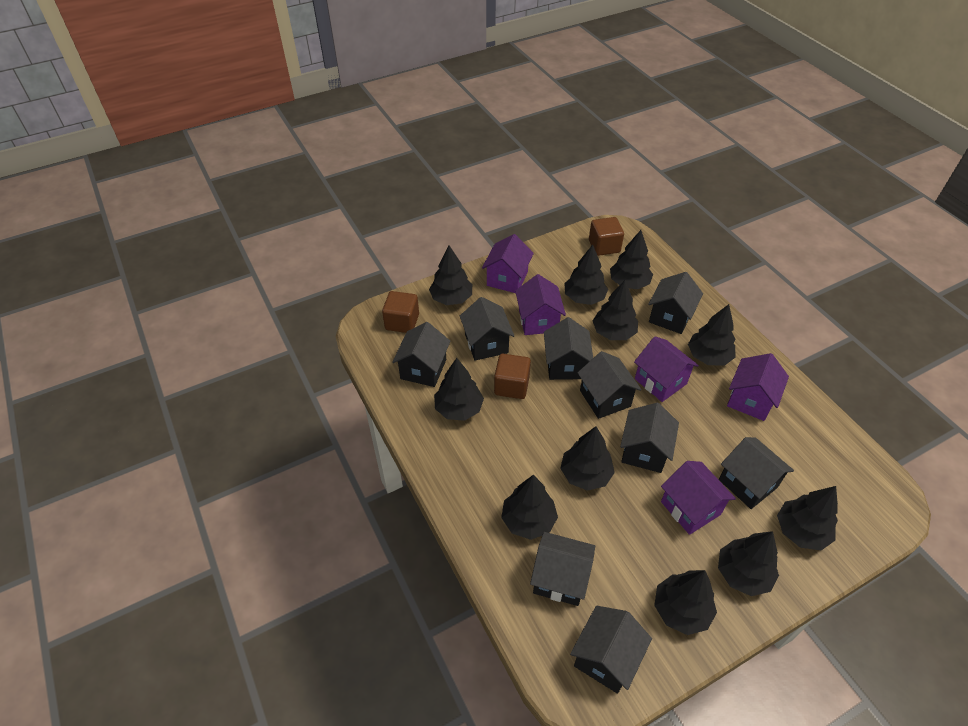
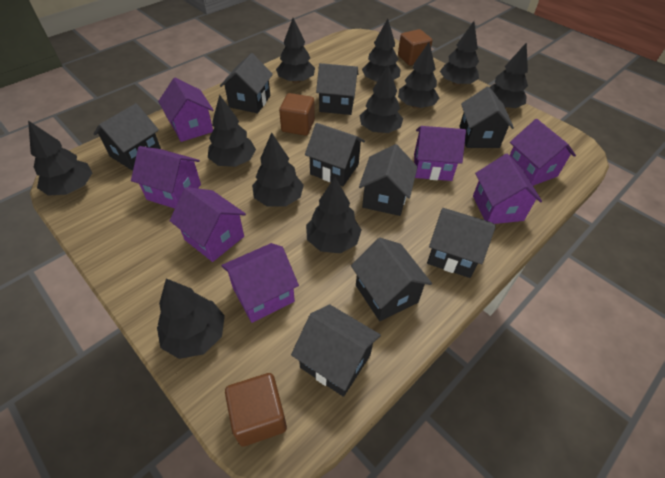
purple house: [482,234,534,293] [515,274,566,335] [634,337,699,402] [661,461,736,535] [727,353,789,421] = 5 -> [131,146,201,209] [158,78,213,142] [169,187,246,262] [221,243,299,323] [414,126,466,181] [473,154,542,224] [510,119,576,186] = 7

